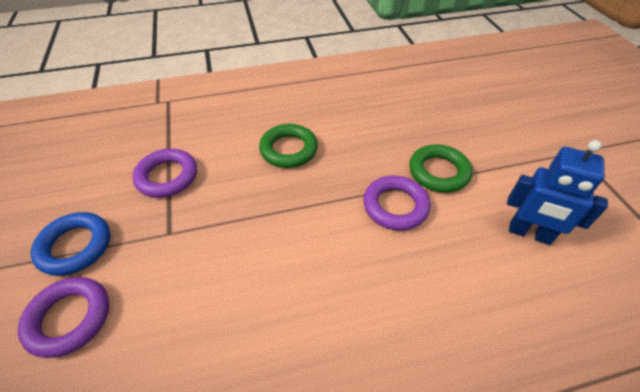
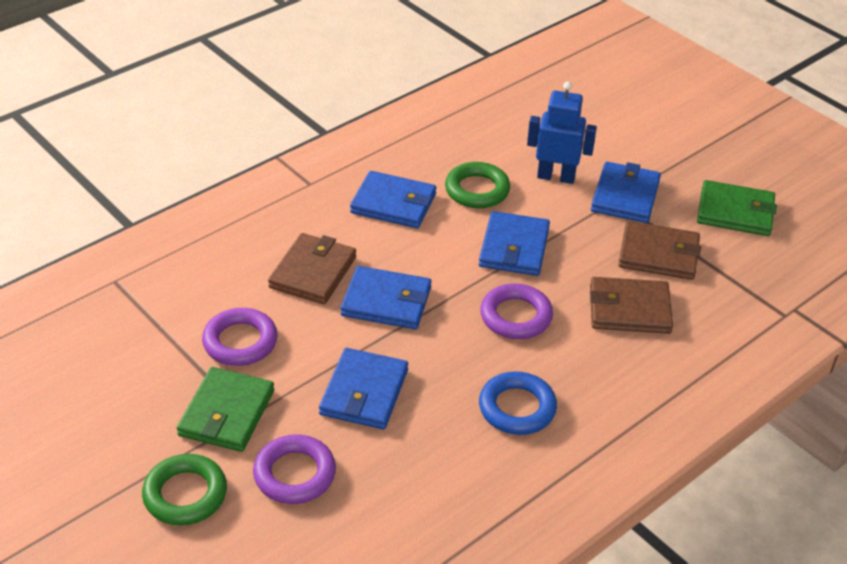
blue wallet: none = 0 -> [319,348,408,429] [340,266,431,329] [350,171,436,228] [479,211,550,276] [591,162,661,223] = 5
brown wallet: none = 0 -> [268,233,356,304] [590,277,673,334] [618,221,701,280] = 3
green wallet: none = 0 -> [177,367,274,452] [697,180,777,236] = 2

